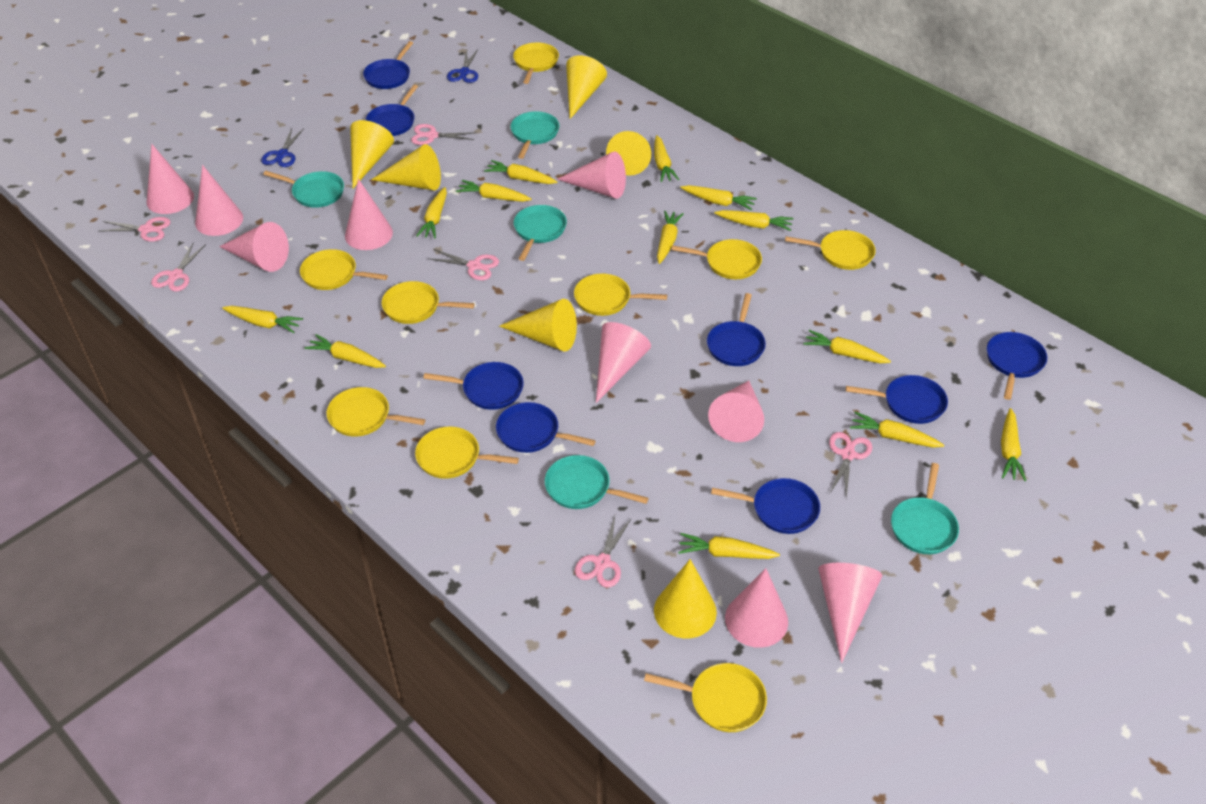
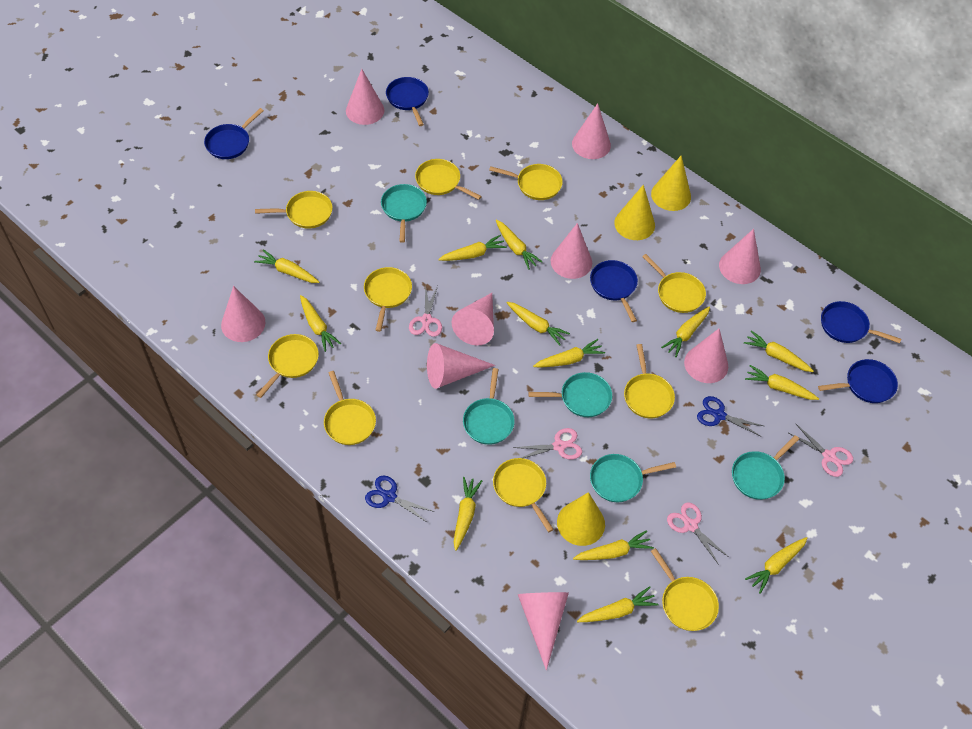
blue pan: [363,41,413,89] [366,85,418,136] [423,362,524,410] [496,402,596,453] [707,293,766,366] [711,478,820,534] [846,375,948,424] [987,332,1047,400] = 8 -> [204,108,264,159] [386,77,429,126] [590,260,638,322] [818,359,898,403] [821,301,901,343] = 5
pink scissors: [100,217,171,242] [151,243,206,292] [411,124,476,145] [427,249,499,280] [575,516,632,588] [829,432,872,499] = 6 -> [409,285,442,337] [513,428,582,460] [667,502,729,565] [787,423,853,477] = 4
yellow cone: [350,120,394,188] [371,144,441,190] [499,299,577,352] [566,55,607,119] [606,131,651,176] [654,559,717,638] = 6 -> [557,492,605,546] [614,185,655,240] [651,155,691,211] = 3
yellow pan: [300,249,388,290] [327,387,425,437] [382,281,475,324] [415,427,519,479] [513,42,559,84] [574,273,667,316] [644,663,767,732] [671,239,762,279] [785,230,876,270] = 9 -> [255,191,333,229] [257,334,319,398] [324,371,376,445] [364,267,412,332] [415,159,482,200] [489,164,563,200] [493,458,554,532] [624,344,675,418] [642,254,706,313] [651,548,719,631] = 10

